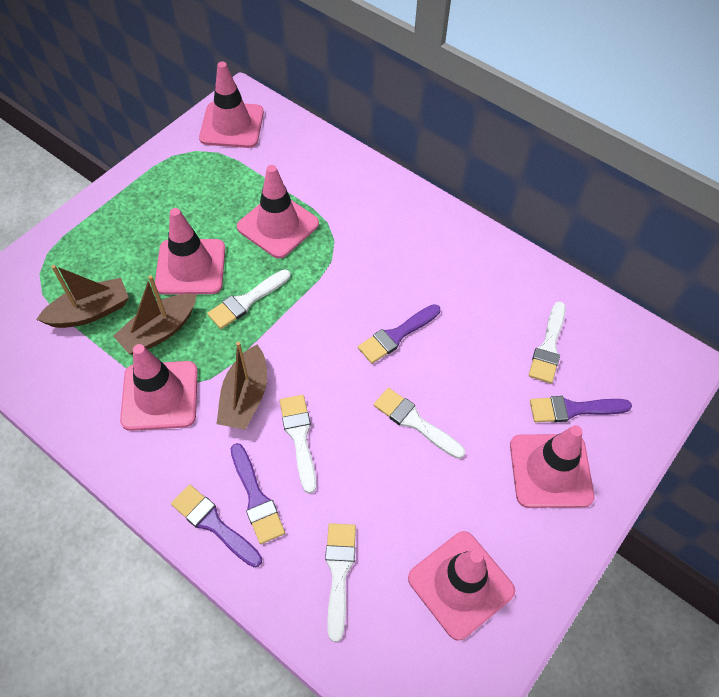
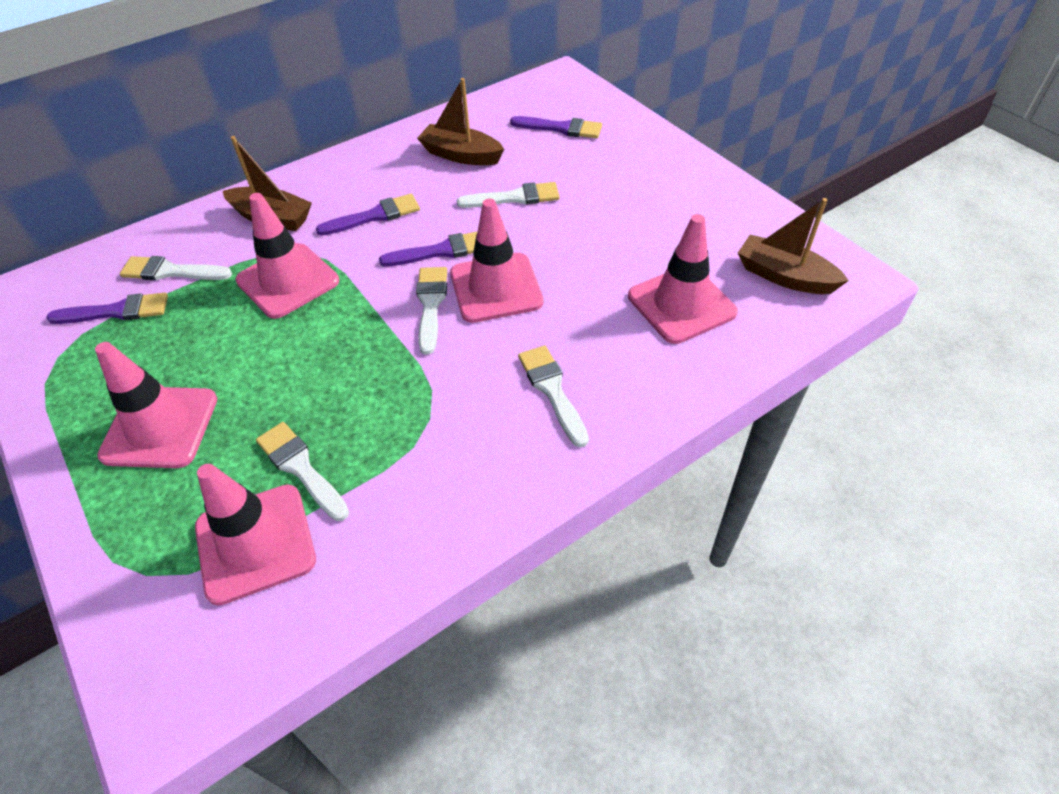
pink traffic cone: [120,344,198,431] [155,208,225,295] [199,61,264,148] [237,165,319,259] [408,531,515,640] [510,425,594,508] = 6 -> [95,342,217,468] [195,464,316,606] [235,193,339,319] [450,199,544,323] [628,214,738,344] = 5

